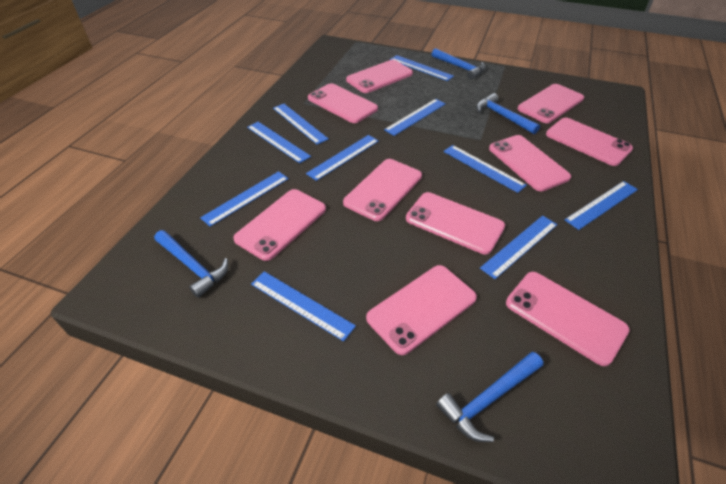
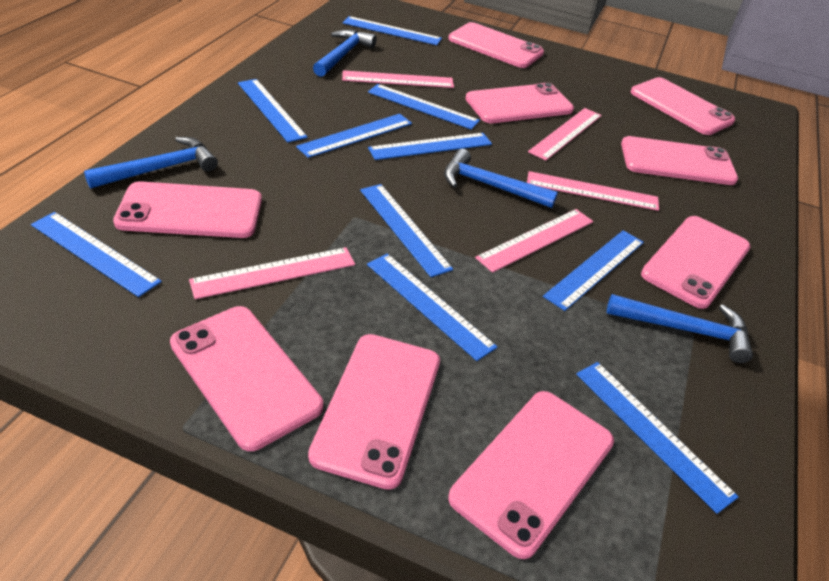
pink phone: [233,189,326,261] [308,83,378,123] [343,159,422,221] [346,60,413,93] [366,265,477,355] [406,192,505,254] [489,135,571,191] [506,272,630,366] [518,84,584,123] [546,118,633,166] = 10 -> [113,181,262,238] [170,306,323,451] [308,334,440,490] [448,22,544,68] [448,391,614,559] [465,83,574,123] [621,136,738,185] [630,77,735,135] [641,216,751,309] = 9
pink ruler: none = 0 -> [189,247,355,299] [342,70,454,88] [475,209,593,273] [527,171,659,211] [528,108,602,161] = 5

